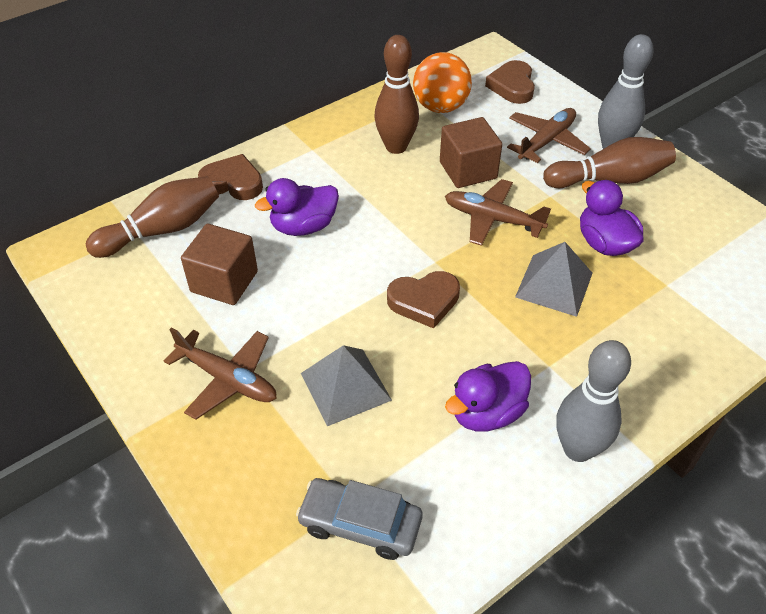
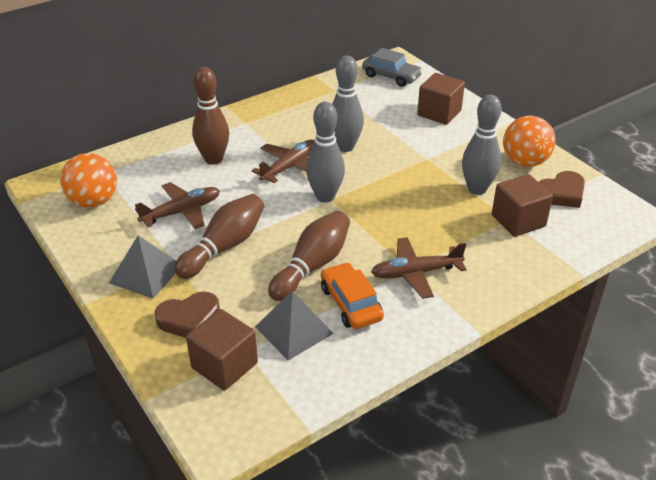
brown cube: [181,224,258,305] [440,117,502,188] = 2 -> [186,309,258,391] [417,73,465,125] [492,174,553,237] = 3
brown heart: [198,154,263,200] [387,271,460,328] [485,60,535,104] = 3 -> [155,291,220,338] [539,171,585,208] = 2
grey bowling pin: [556,340,631,462] [598,34,654,149] = 2 -> [306,102,345,202] [332,56,364,152] [462,95,502,195] = 3
orange ball: [413,52,472,113] = 1 -> [60,153,117,208] [503,116,556,167] = 2
orange car: none = 0 -> [321,262,384,329] = 1
purple duck: [255,178,339,236] [445,361,531,431] [580,180,644,256] = 3 -> none = 0

